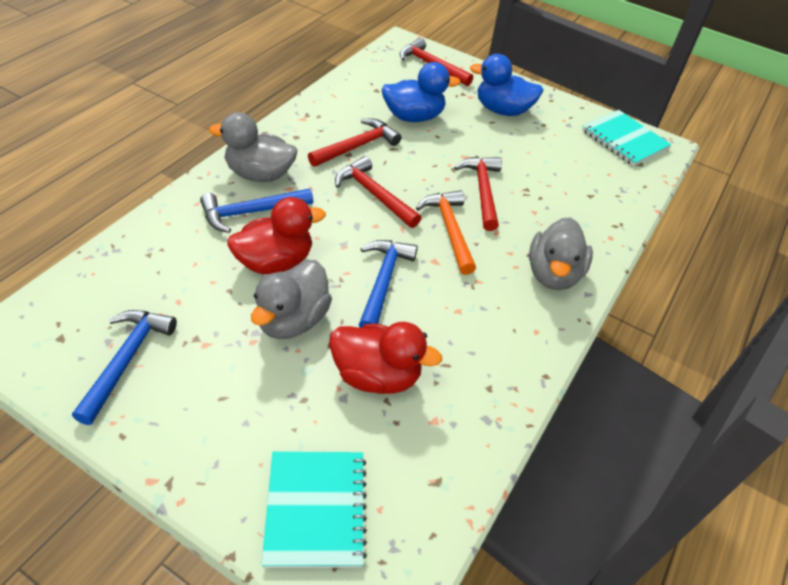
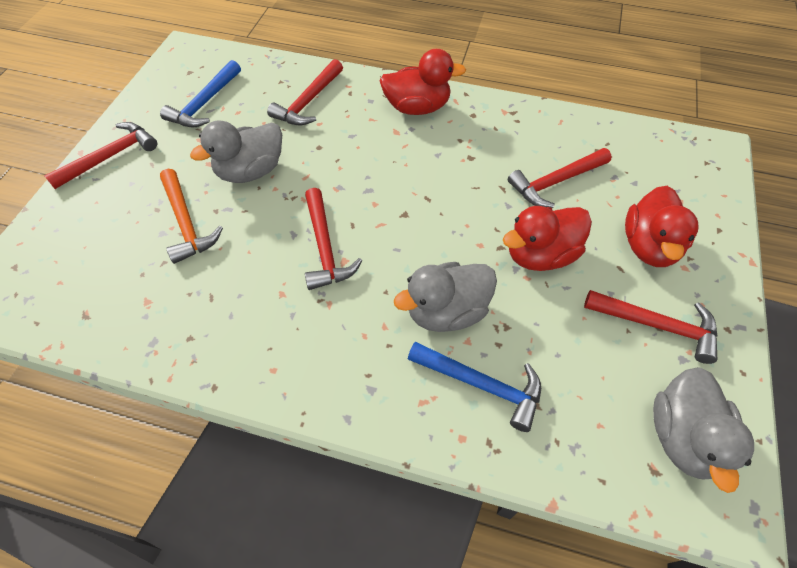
blue duck: [381,62,461,122] [470,54,543,116] = 2 -> none = 0
blue hammer: [72,310,177,425] [200,188,313,233] [359,240,418,328] = 3 -> [160,60,241,127] [408,342,541,432] = 2
red duck: [227,197,326,274] [329,322,442,394] = 2 -> [379,49,466,115] [503,206,592,271] [625,186,699,267] = 3
red hammer: [308,119,402,167] [335,156,421,228] [400,38,473,86] [454,157,502,231] = 4 -> [44,122,157,189] [267,59,343,125] [305,188,362,290] [508,148,612,208] [584,290,717,364] = 5
turquoise notebook: [261,451,367,568] [582,110,671,166] = 2 -> none = 0

